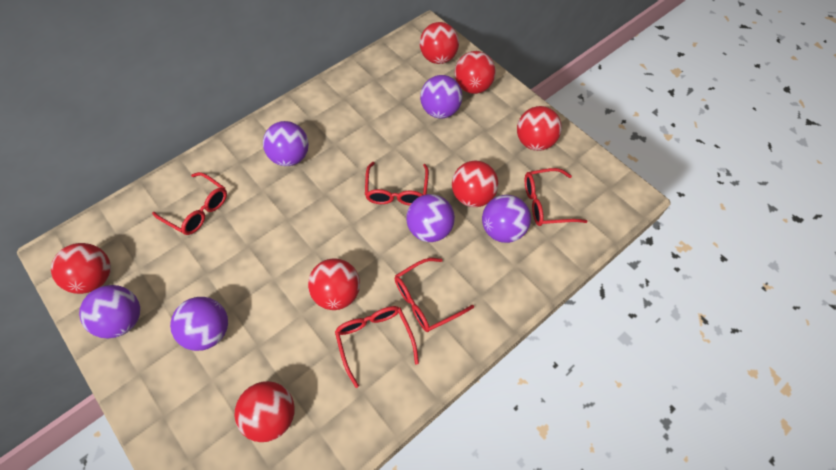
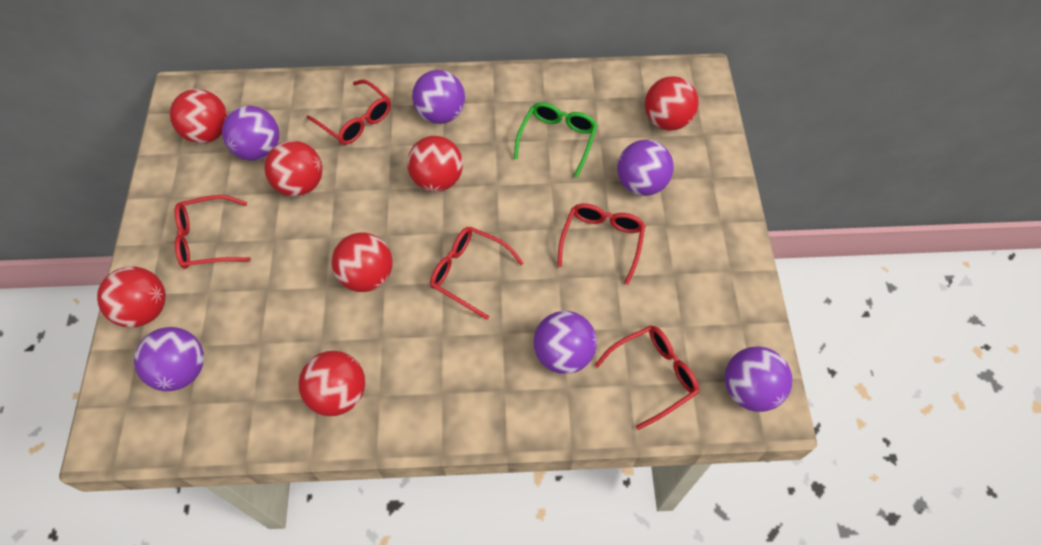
green glasses: none = 0 -> [514,102,598,177] = 1

